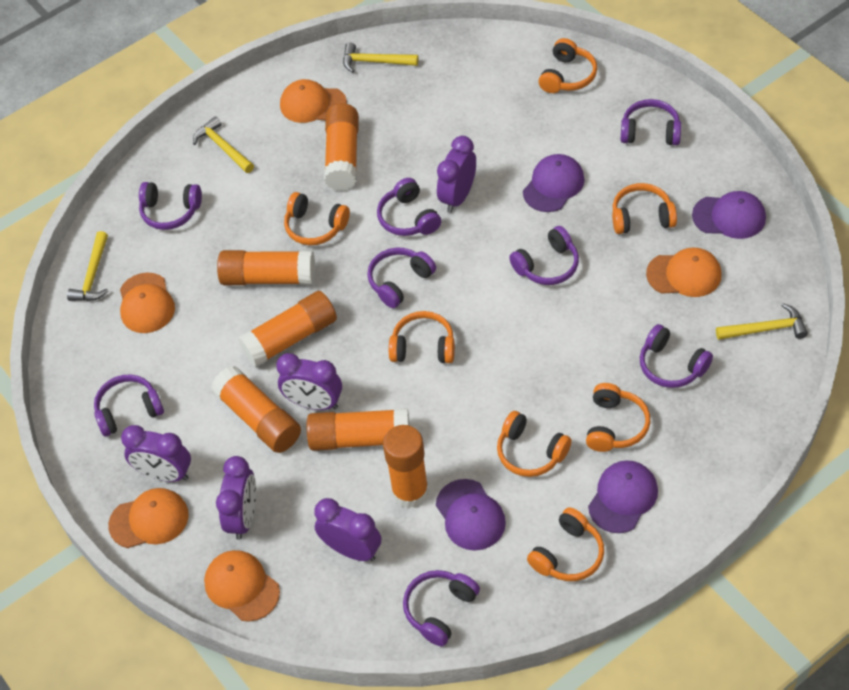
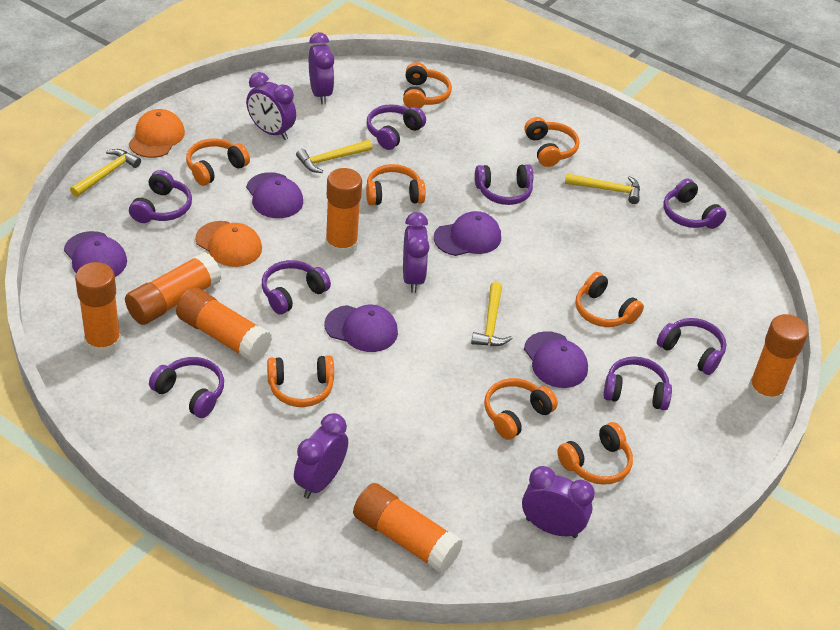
orange cap: [108,488,189,548] [120,273,175,333] [204,550,280,622] [280,79,347,123] [646,247,722,297] = 5 -> [129,109,185,158] [195,221,262,267] = 2
orange headphones: [284,192,350,245] [389,311,455,363] [497,411,572,477] [527,507,604,581] [539,38,597,93] [586,383,650,452] [612,183,677,234] = 7 -> [186,138,250,186] [267,355,334,407] [366,164,426,205] [403,62,452,108] [484,378,558,440] [524,117,579,167] [557,422,633,485] [575,272,644,327] = 8
purple cap: [436,479,506,551] [523,154,585,212] [588,460,658,533] [692,191,766,239] = 4 -> [64,231,127,277] [246,172,303,218] [324,305,398,352] [434,211,501,256] [524,331,588,388] = 5

